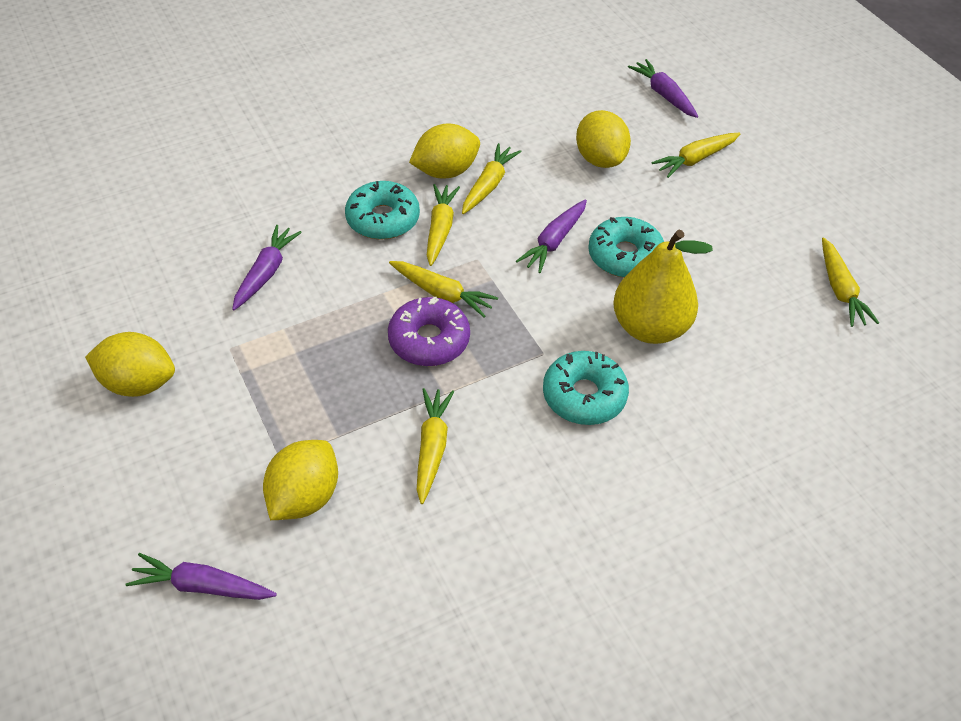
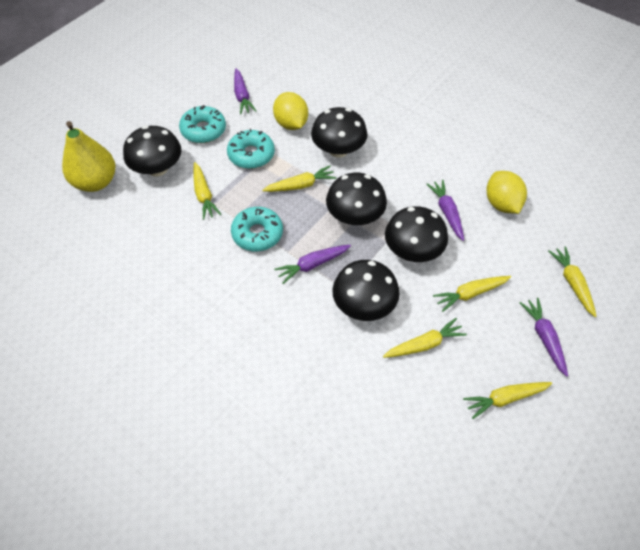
black mushroom: none = 0 -> [123,126,182,177] [311,107,367,158] [326,173,387,225] [332,260,399,321] [385,206,448,262] = 5
purple donut: [388,297,470,366] = 1 -> none = 0
yellow lemon: [85,332,175,397] [263,440,338,520] [409,123,480,179] [576,110,631,168] = 4 -> [273,92,308,130] [486,171,527,214] = 2

